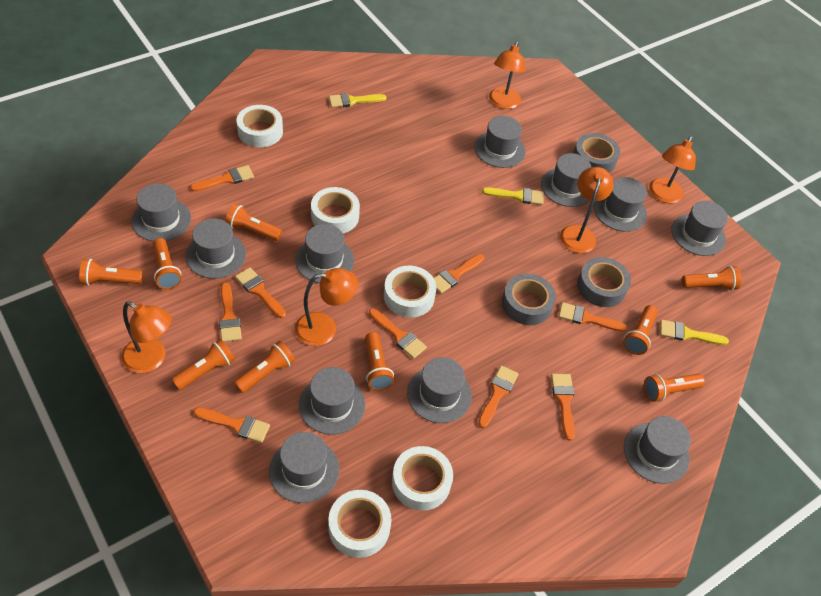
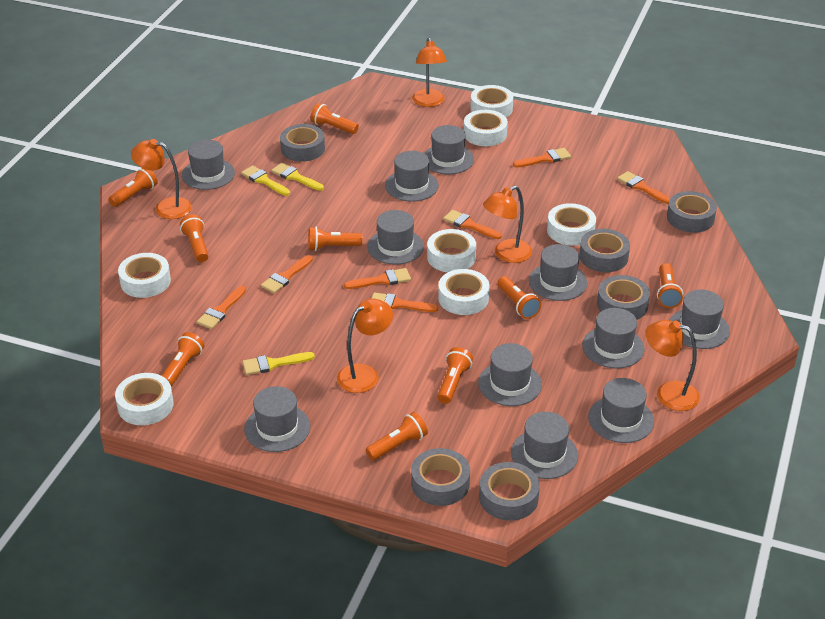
grey tape: [502,274,556,325] [573,133,620,173] [577,257,631,307] = 3 -> [280,124,325,162] [411,448,470,506] [479,462,540,521] [579,229,630,272] [597,275,650,320] [667,191,717,233] = 6
orange brush: [190,165,254,192] [193,407,270,443] [219,283,242,342] [235,267,286,318] [369,308,427,359] [434,254,484,294] [478,365,518,428] [551,374,575,441] [559,302,627,332] = 9 -> [197,286,246,329] [261,255,313,293] [344,268,411,289] [371,292,438,312] [443,210,502,239] [513,148,571,168] [617,171,670,204] = 7
white tape: [237,105,283,147] [311,187,360,233] [328,490,391,558] [384,266,436,318] [392,446,453,511] = 5 -> [115,373,173,425] [118,253,171,298] [427,229,476,272] [438,269,489,315] [464,110,508,146] [470,85,513,117] [547,203,596,246] = 7

